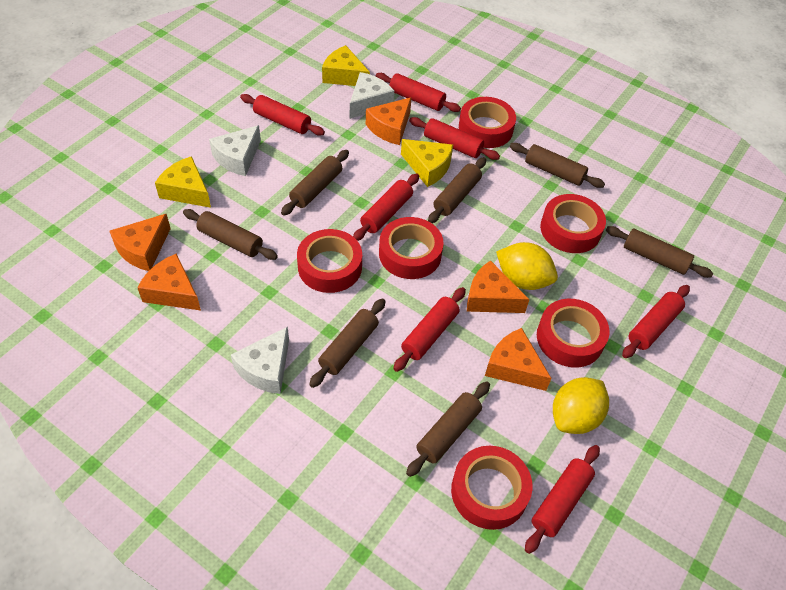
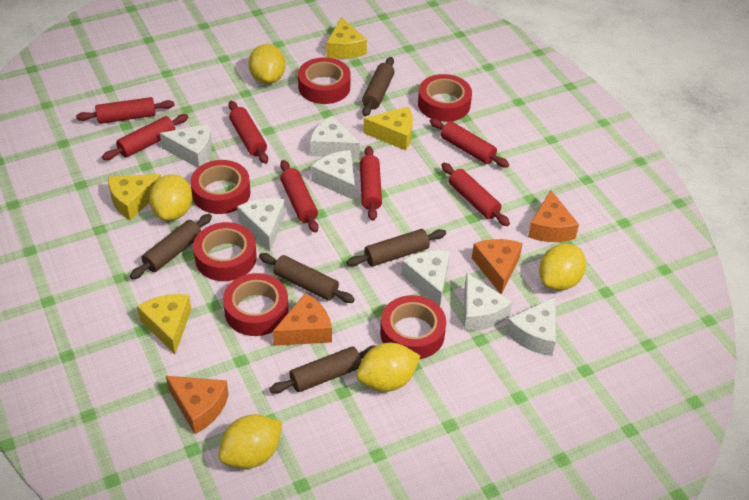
brown rolling pin: [183,209,278,260] [281,150,349,216] [309,298,386,388] [406,381,490,477] [428,157,486,223] [510,143,605,188] [606,226,713,278] = 7 -> [130,214,212,279] [259,253,355,303] [270,345,375,394] [347,229,446,267] [362,57,395,116] = 5
orange cheese: [109,214,171,271] [137,253,201,311] [366,97,412,145] [467,260,530,313] [485,328,552,391] = 5 -> [166,376,229,434] [273,293,332,346] [472,239,523,295] [528,190,579,242] = 4
white cheese: [209,125,261,176] [231,327,289,394] [350,72,394,119] = 3 -> [160,124,212,168] [237,198,285,251] [310,116,360,158] [311,150,355,201] [401,250,450,306] [464,273,512,331] [506,297,556,356] = 7
yellow cheese: [155,156,211,208] [322,45,370,86] [401,139,453,187] = 3 -> [108,174,161,220] [137,294,191,354] [326,17,367,59] [363,107,413,150] = 4
yellow lemon: [496,242,558,290] [553,377,609,434] = 2 -> [149,174,192,221] [218,414,282,469] [248,44,286,84] [356,343,420,392] [539,244,586,290] = 5

